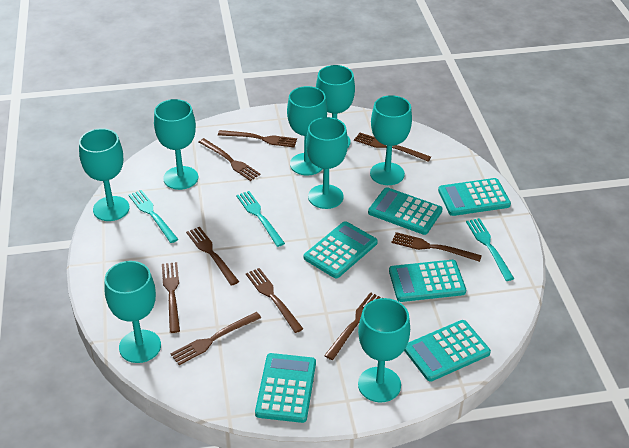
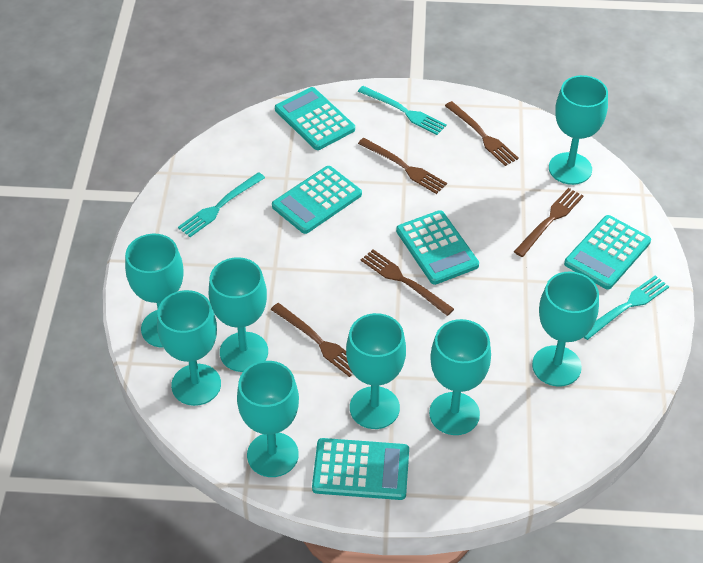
brown fork: [162,262,180,333] [170,312,261,365] [186,227,239,286] [199,138,261,181] [218,130,297,147] [246,268,303,333] [324,292,380,360] [354,133,431,162] [392,232,482,262] = 9 -> [271,303,352,377] [358,138,447,194] [361,250,454,316] [445,101,519,166] [514,188,583,257] = 5
turquoise calculator: [255,353,316,423] [304,221,378,278] [368,187,443,235] [389,260,466,302] [404,320,491,382] [438,178,511,216] = 6 -> [272,166,362,234] [275,87,355,150] [312,438,409,500] [396,210,479,285] [564,215,651,289] = 5

